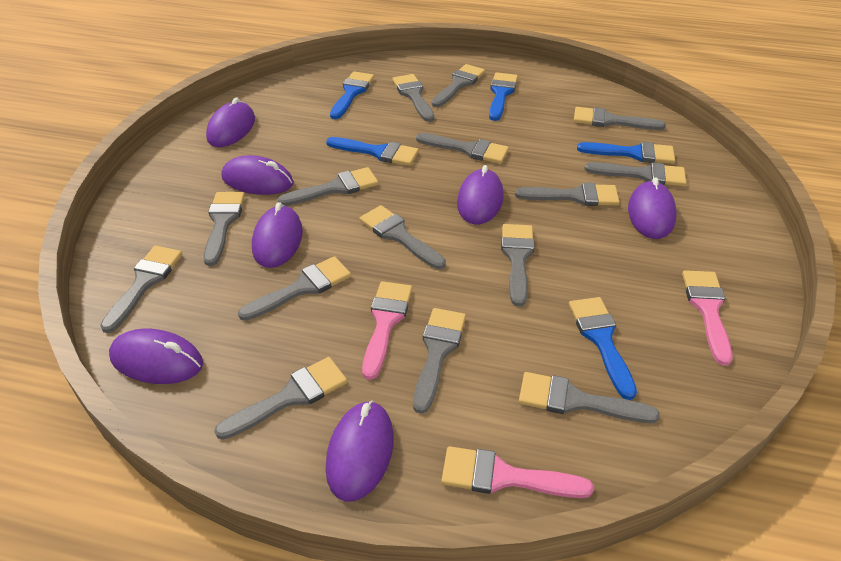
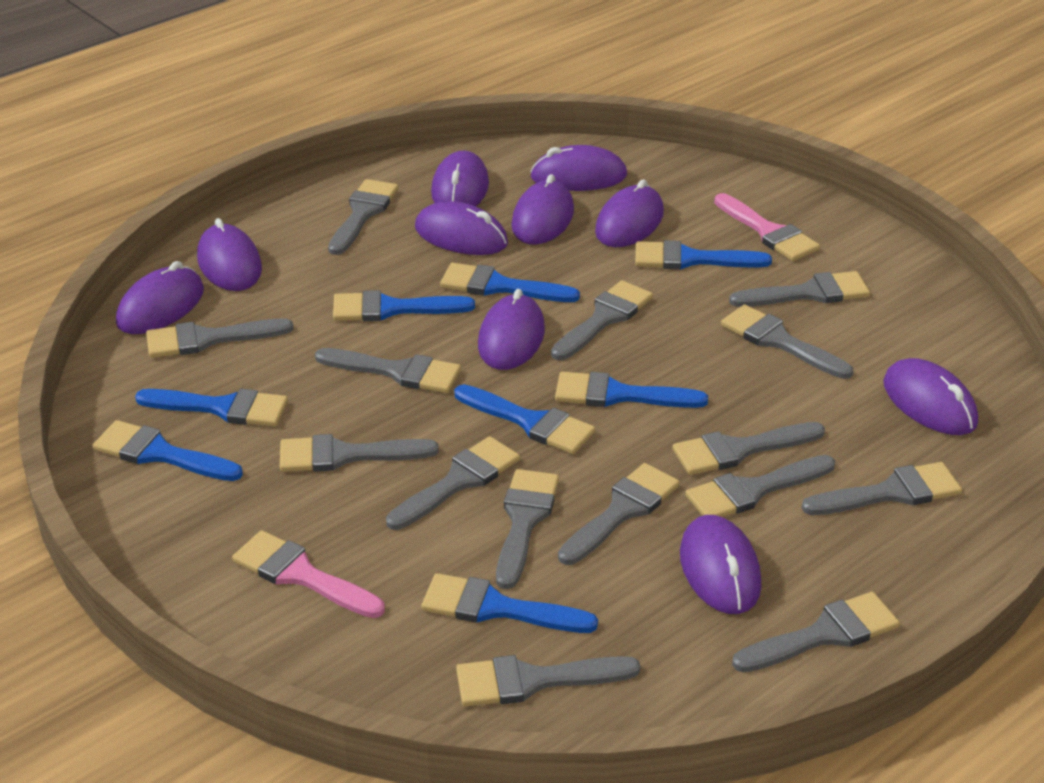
blue brush: [326,137,419,166] [330,71,374,119] [489,72,518,121] [569,297,637,400] [577,142,675,164] = 5 -> [93,420,243,481] [135,389,288,426] [333,290,475,321] [421,573,598,633] [440,262,580,302] [454,384,596,454] [555,372,708,408] [635,240,772,270] = 8
pink brush: [362,281,412,380] [441,446,594,498] [682,270,732,366] = 3 -> [232,530,385,618] [714,193,820,261] = 2
purple mouse: [109,328,203,384] [206,97,255,147] [222,155,294,195] [252,202,303,268] [326,400,394,502] [457,165,504,224] [628,178,677,239] = 7 -> [116,261,204,334] [197,218,262,291] [415,201,508,255] [431,151,489,206] [478,289,545,370] [511,174,574,245] [530,145,627,191] [595,179,664,247] [680,515,762,614] [883,358,978,435] = 10

